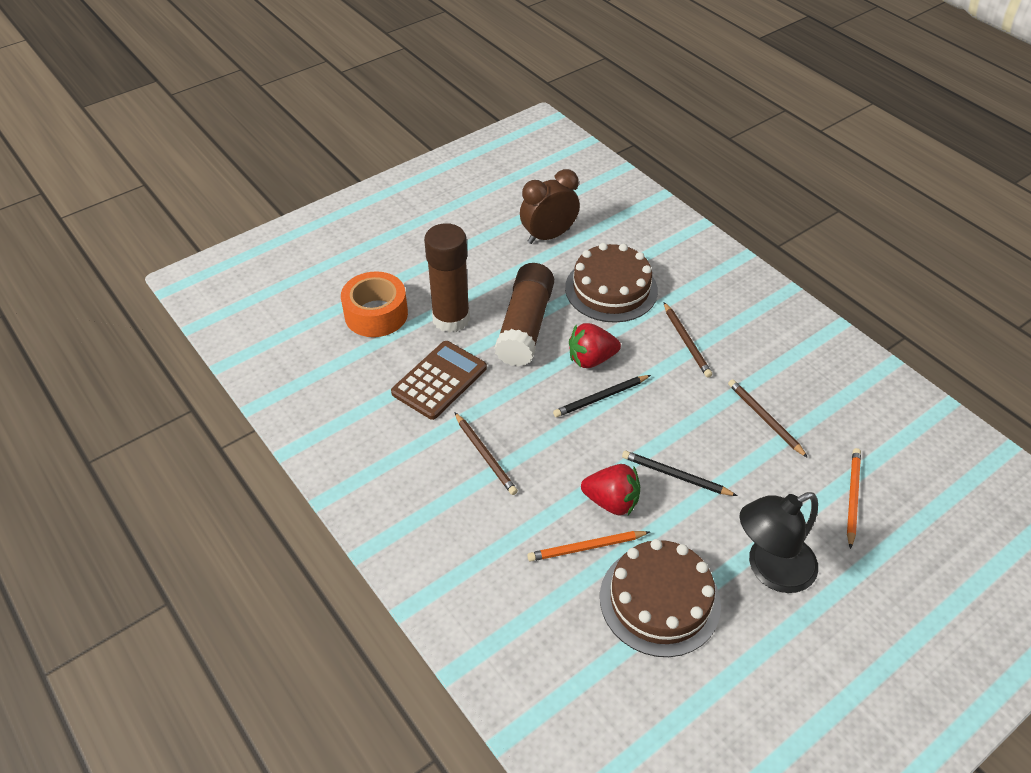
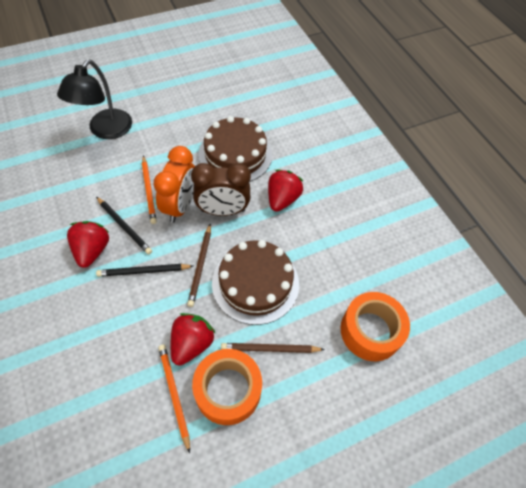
brown calculator: [391,341,487,420] = 1 -> none = 0
brown glue stick: [424,223,470,333] [494,263,554,367] = 2 -> none = 0
brown pencil: [454,412,518,495] [664,302,712,378] [728,379,808,458] = 3 -> [187,224,211,307] [221,343,325,353] = 2
orange clock: none = 0 -> [154,146,195,223] = 1
orange tape: [341,271,408,337] = 1 -> [192,349,262,425] [340,292,410,361] = 2
red strawberry: [569,323,621,368] [581,464,640,515] = 2 -> [67,221,109,268] [171,313,215,366] [268,170,303,212] = 3

